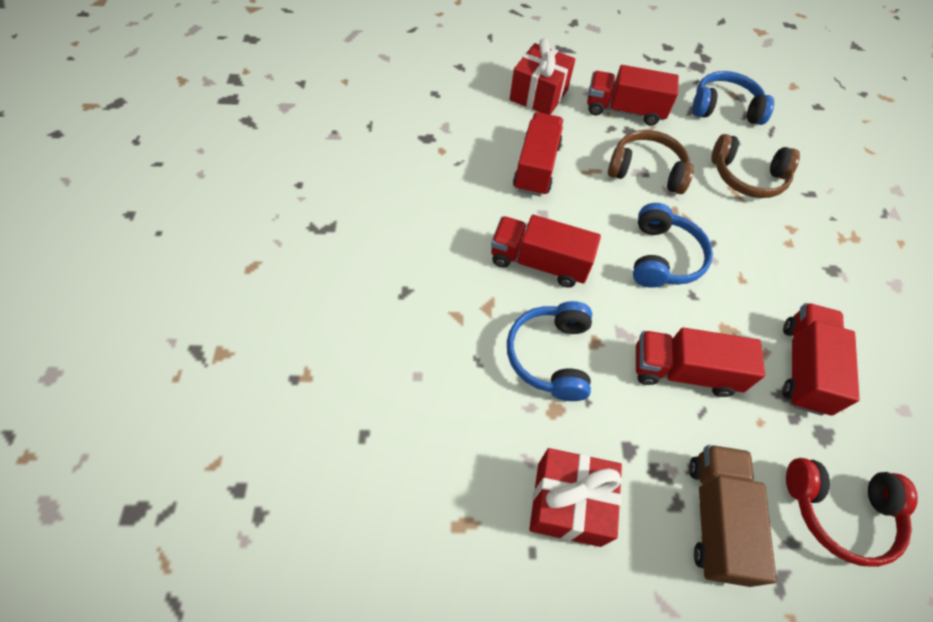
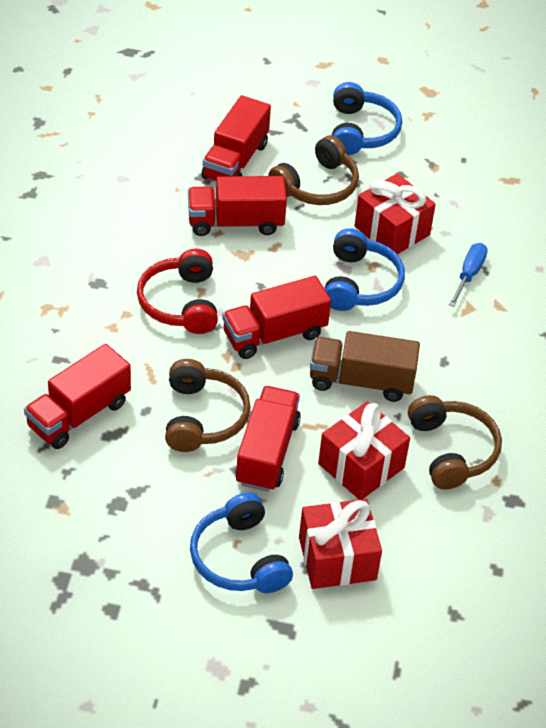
blue screwdriver: none = 0 -> [449,243,488,307] = 1
brown headphones: [608,130,694,194] [711,134,800,198] = 2 -> [165,359,251,452] [268,135,359,205] [408,395,502,490] = 3
red gift: [510,38,575,115] [529,448,622,547] = 2 -> [299,499,382,589] [318,402,410,500] [355,173,436,254] = 3

